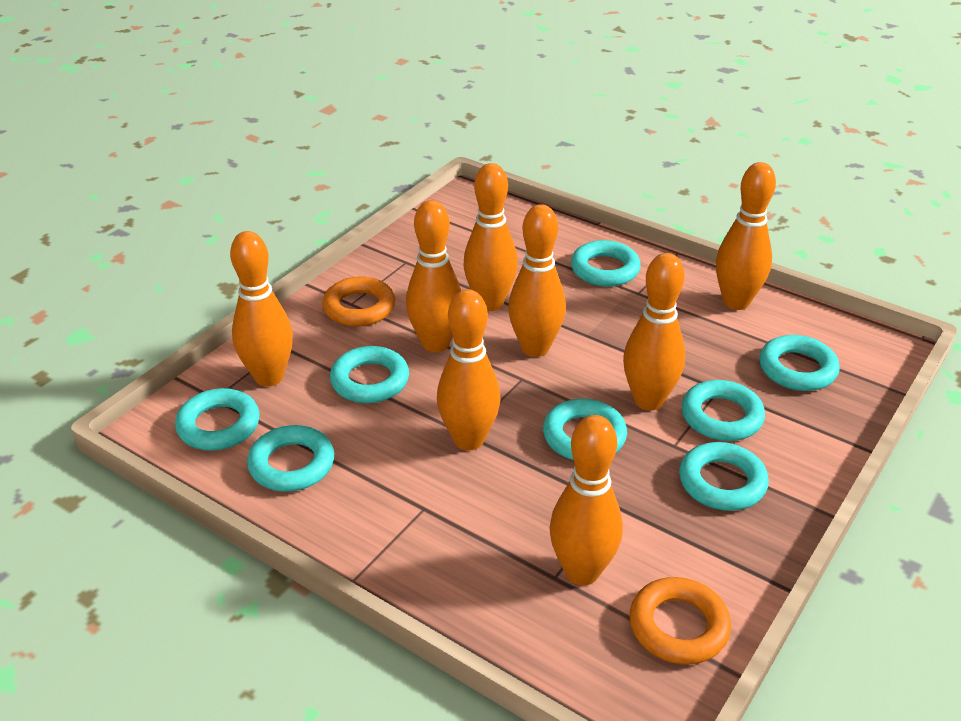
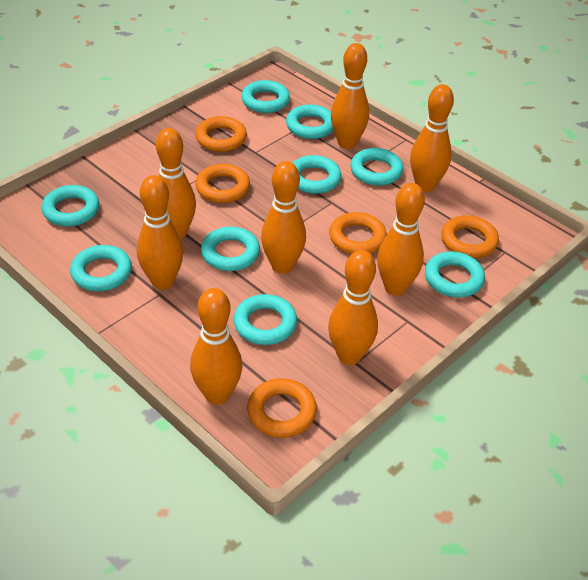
orange ring: [322,276,395,327] [630,577,731,665] = 2 -> [195,116,247,152] [195,164,250,203] [247,378,317,438] [329,212,387,254] [441,215,499,258] = 5
turquoise ring: [175,388,260,451] [247,425,334,492] [330,346,409,403] [543,398,627,460] [571,240,641,287] [679,442,769,511] [682,380,765,441] [760,335,840,391] = 8 -> [42,185,99,226] [70,245,132,291] [201,227,260,271] [233,294,297,345] [241,80,290,113] [286,104,333,139] [293,155,342,194] [350,148,403,186] [425,251,485,298] = 9

